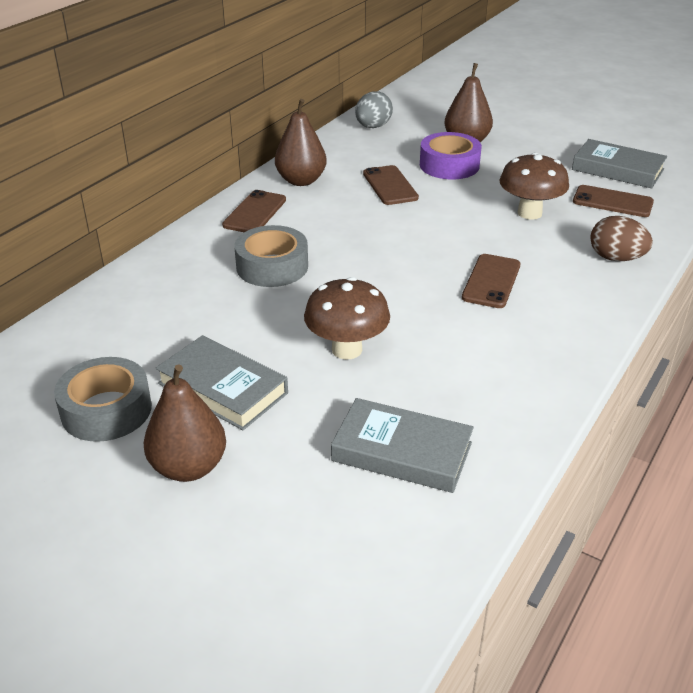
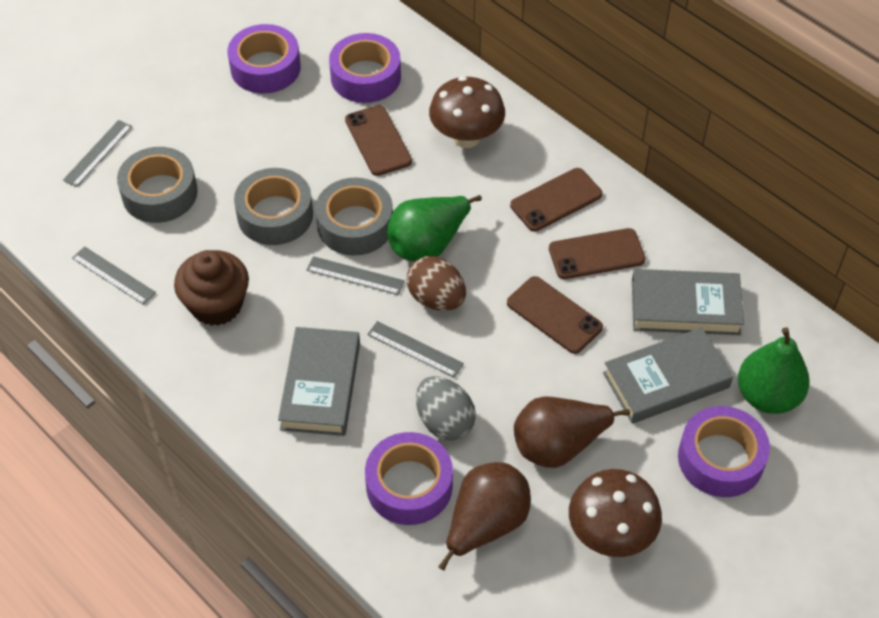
brown cupcake: none = 0 -> [174,250,249,326] = 1
brown pear: [144,365,226,482] [275,99,327,186] [444,63,493,142] = 3 -> [438,462,531,571] [514,396,630,468] = 2
green pear: none = 0 -> [387,195,482,262] [738,327,809,414] = 2
grey ruler: none = 0 -> [63,120,132,187] [72,246,156,305] [307,256,405,295] [367,321,464,378] = 4
grey tape: [54,357,152,442] [234,225,308,287] = 2 -> [117,147,198,223] [234,168,313,245] [315,177,393,256] = 3
purple tape: [420,132,482,179] = 1 -> [228,24,301,94] [329,33,401,103] [365,432,453,525] [678,406,770,497] = 4

